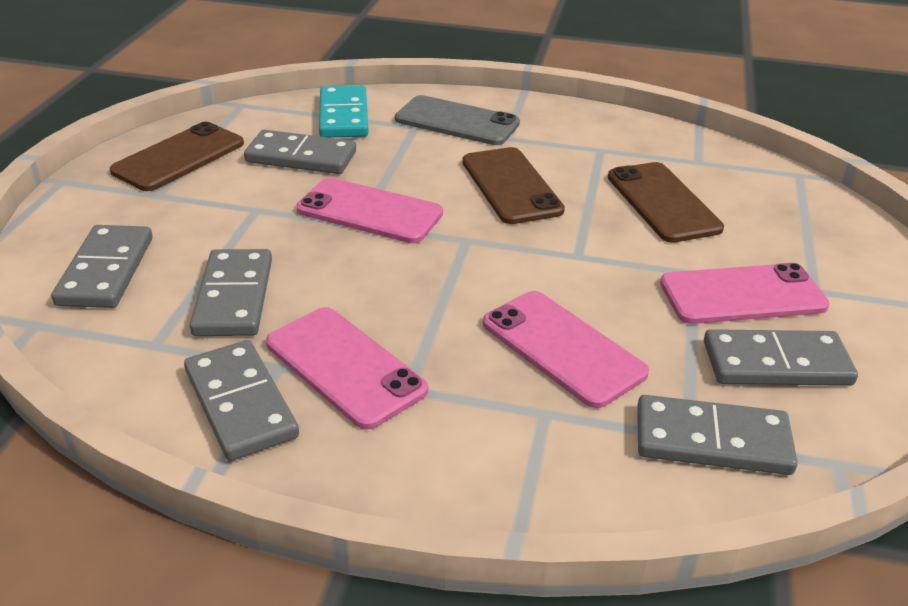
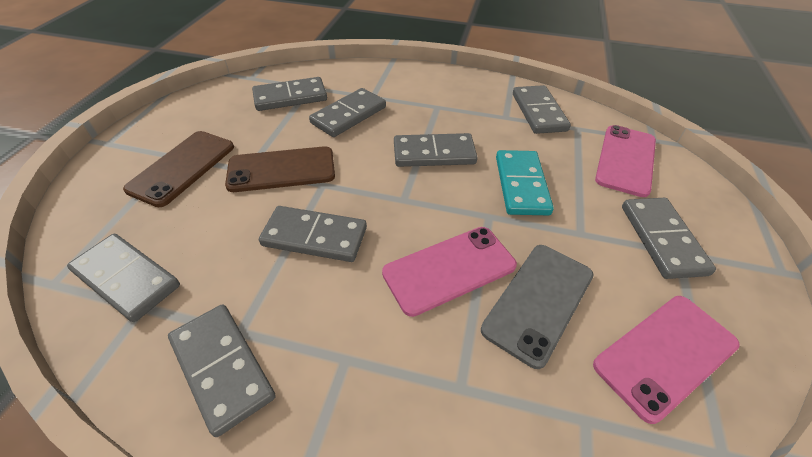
brown phone: [110,122,244,191] [462,147,565,224] [608,162,724,243] = 3 -> [123,131,234,207] [225,146,335,192] = 2
grey domino: [51,225,153,308] [184,340,299,461] [190,249,272,336] [244,130,356,174] [637,395,798,475] [704,329,858,386] = 6 -> [67,234,180,322] [168,304,276,437] [252,77,327,111] [259,206,367,262] [309,88,386,137] [394,133,478,167] [513,85,571,134] [622,198,716,279] = 8
pink phone: [266,307,428,430] [296,178,443,243] [483,291,649,408] [660,263,830,324] = 4 -> [382,227,517,317] [593,296,740,424] [595,125,656,197] = 3

